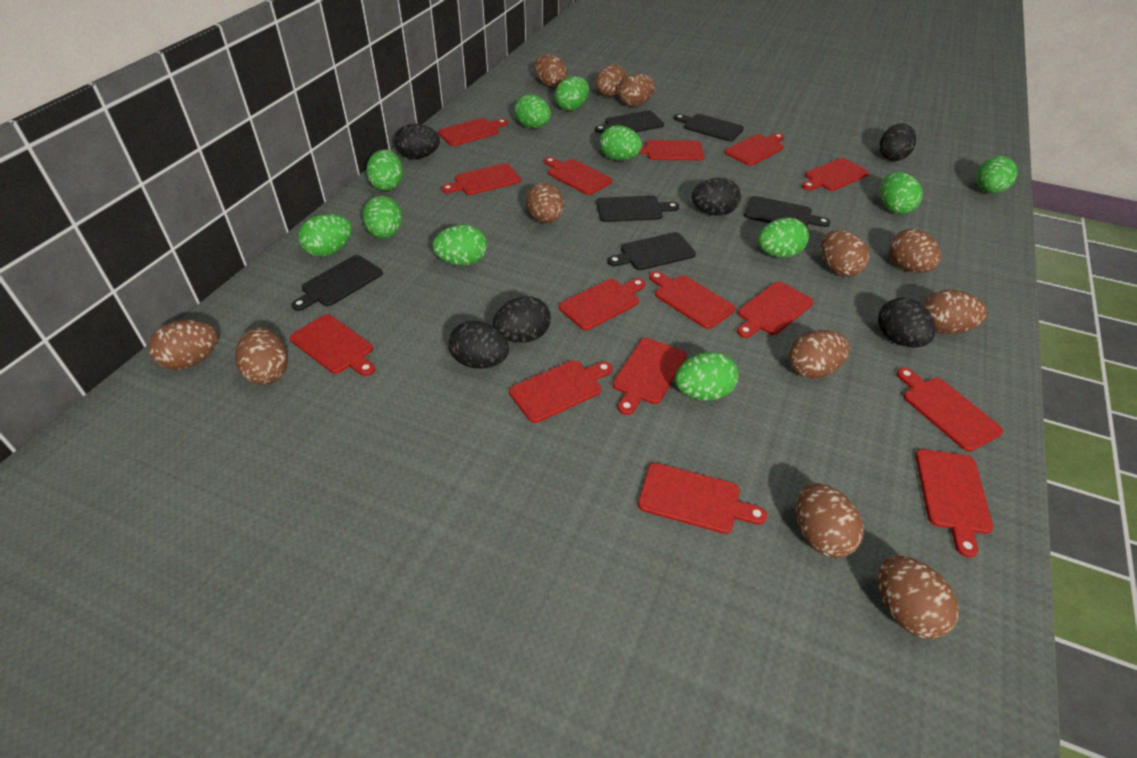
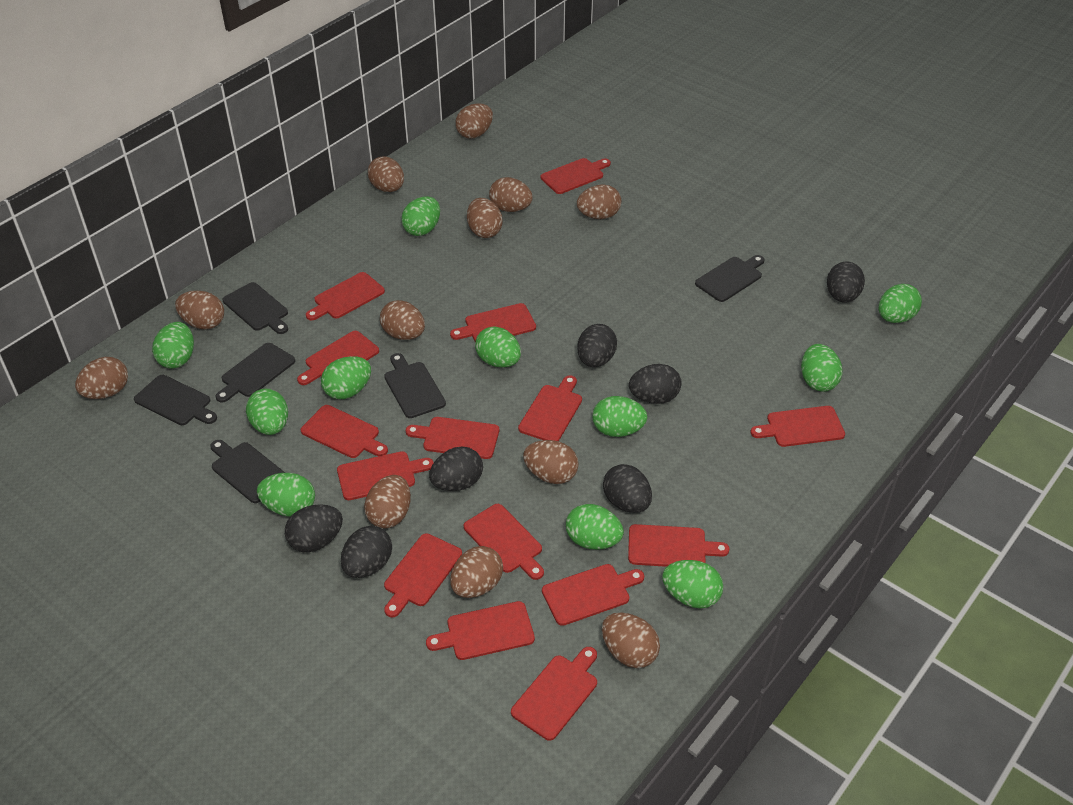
black egg: [395,124,440,159] [449,321,509,369] [493,296,551,343] [692,178,741,216] [878,298,936,348] [880,123,916,161] = 6 -> [285,504,343,552] [341,526,392,578] [429,447,483,491] [577,324,617,367] [603,464,652,513] [629,364,682,404] [827,262,865,303] = 7

